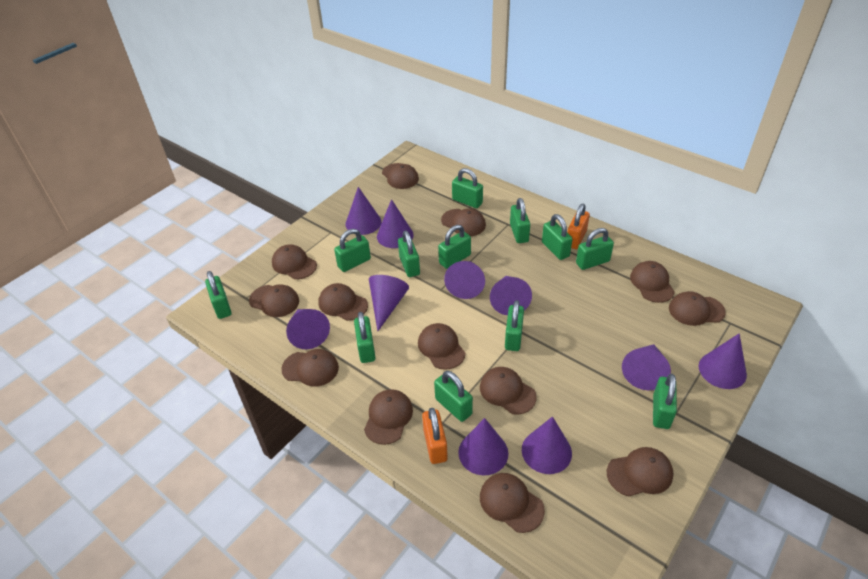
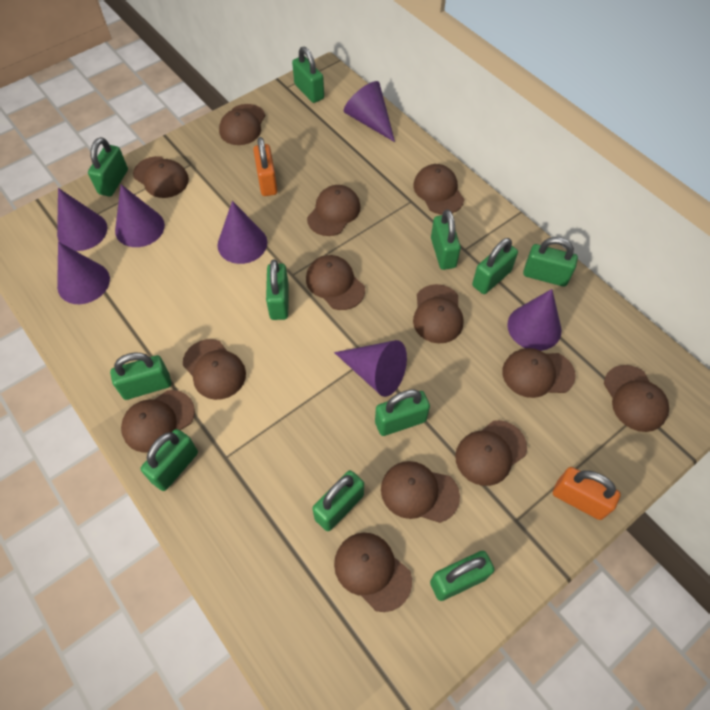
green padlock: [205,271,231,319] [334,229,371,272] [354,312,376,363] [398,230,420,277] [434,371,473,422] [438,225,471,269] [452,168,483,208] [505,300,524,351] [510,198,530,243] [542,214,572,260] [576,228,614,270] [653,374,677,429] = 12 -> [88,137,128,197] [110,353,171,400] [141,429,198,491] [266,259,289,320] [292,47,324,103] [312,470,364,531] [375,390,430,436] [430,551,495,601] [431,209,461,270] [472,238,518,294] [523,237,578,287] = 11
purple cone: [286,309,330,349] [346,187,381,235] [369,275,409,331] [377,199,414,248] [444,261,485,299] [458,418,508,475] [490,276,532,315] [522,416,572,474] [622,344,671,390] [699,333,747,389] = 10 -> [57,188,107,251] [57,242,110,304] [115,185,165,247] [218,201,267,264] [334,340,407,397] [344,81,395,142] [507,289,562,351] = 7

